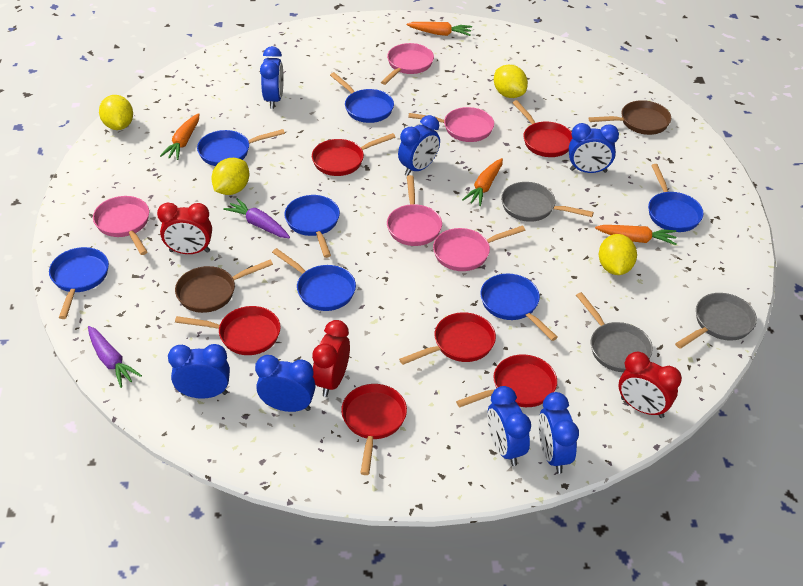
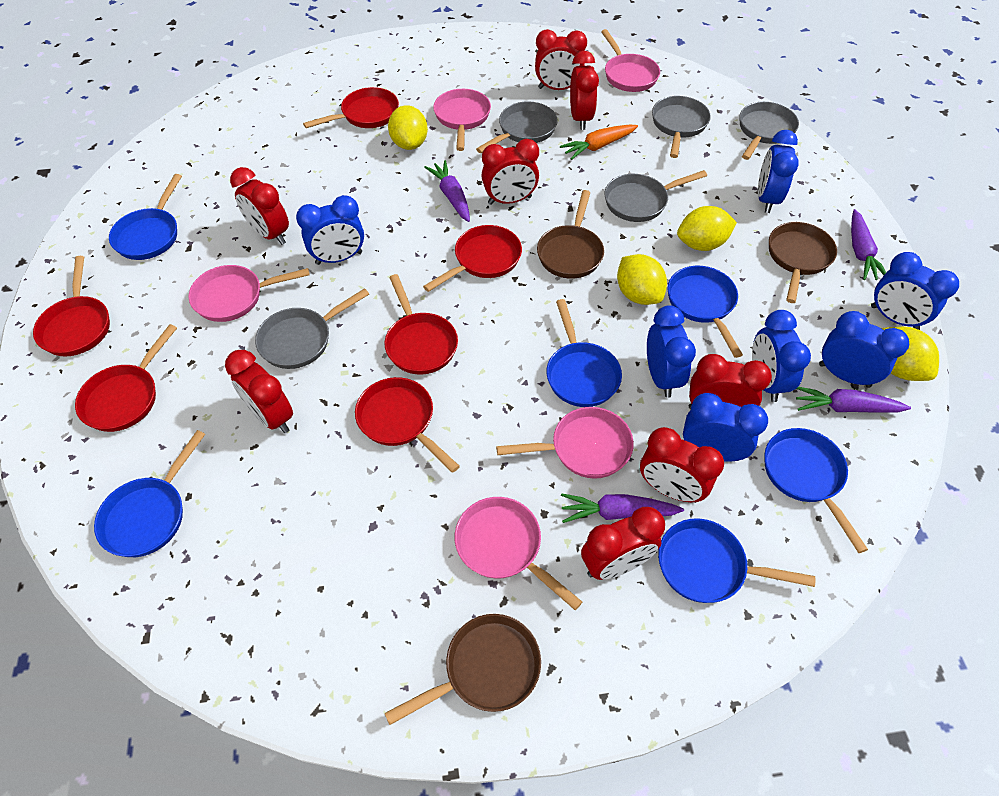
blue pan: [49,247,109,319] [197,129,285,166] [272,248,356,311] [284,195,340,258] [330,72,394,123] [480,274,558,341] [648,164,704,232] = 7 -> [94,430,205,557] [109,174,182,260] [547,299,622,407] [658,518,815,603] [667,266,743,358] [764,428,868,553] = 6
brown pan: [175,260,273,313] [589,100,671,135] = 2 -> [384,614,541,725] [537,190,604,279] [769,222,837,303] = 3
grey pan: [501,182,594,222] [576,292,653,372] [675,293,757,349] = 3 -> [255,288,369,369] [476,101,558,153] [605,170,707,222] [652,96,711,158] [739,102,799,160] = 5
orange carrot: [160,113,199,160] [407,22,472,36] [462,158,503,206] [595,225,676,245] = 4 -> [560,125,638,160] = 1
purple carrot: [88,326,142,388] [223,198,290,238] = 2 -> [424,160,470,222] [561,493,684,523] [796,387,911,413] [851,209,886,280] = 4
red clock: [157,203,212,254] [312,320,350,397] [619,352,682,418] = 3 -> [225,350,293,433] [230,167,289,245] [482,139,539,205] [535,29,587,90] [570,51,599,130] [581,507,665,580] [640,427,724,503] [689,354,772,410] = 8

